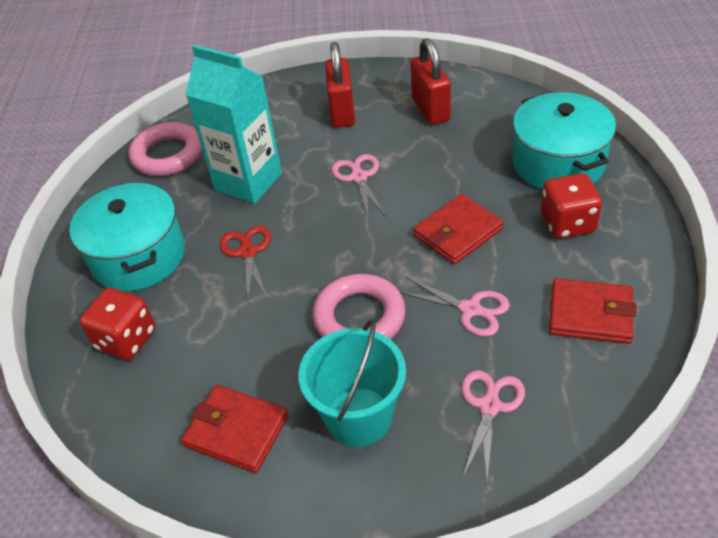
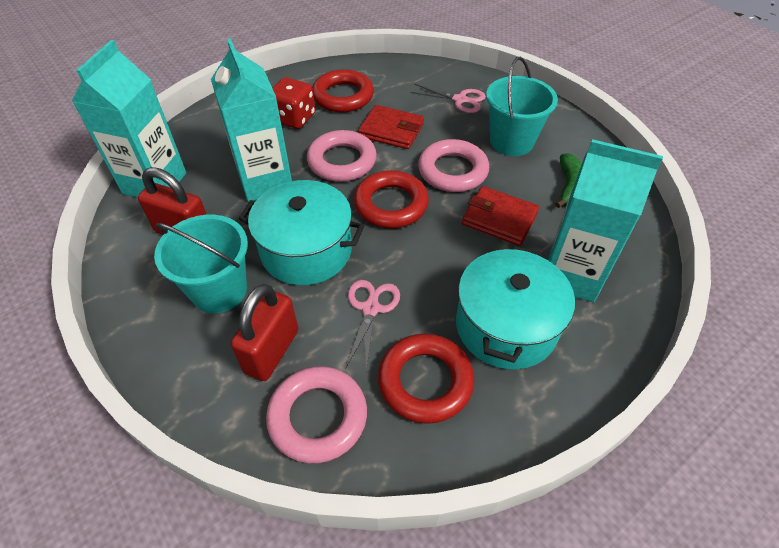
green banana: none = 0 -> [555,153,582,208] = 1
pink ring: [128,122,202,176] [312,274,406,339] = 2 -> [266,366,367,463] [307,130,377,182] [418,139,489,192] = 3
pink scissors: [331,154,386,221] [400,277,510,337] [462,370,525,481] = 3 -> [346,280,400,371] [410,84,486,113] = 2
red dice: [80,288,155,360] [541,173,602,239] = 2 -> [272,77,315,129] = 1
red ring: none = 0 -> [312,69,374,112] [354,170,429,228] [378,334,474,424] = 3
red scissors: [220,225,271,302] = 1 -> none = 0
red wallet: [181,385,288,473] [413,194,503,265] [549,278,637,344] = 3 -> [358,105,424,149] [462,186,539,246] = 2
turquoise bucket: [298,319,406,447] = 1 -> [154,215,248,313] [486,57,558,156] = 2
turquoise carton: [185,45,282,204] = 1 -> [72,40,186,197] [211,38,292,202] [548,139,663,302] = 3

